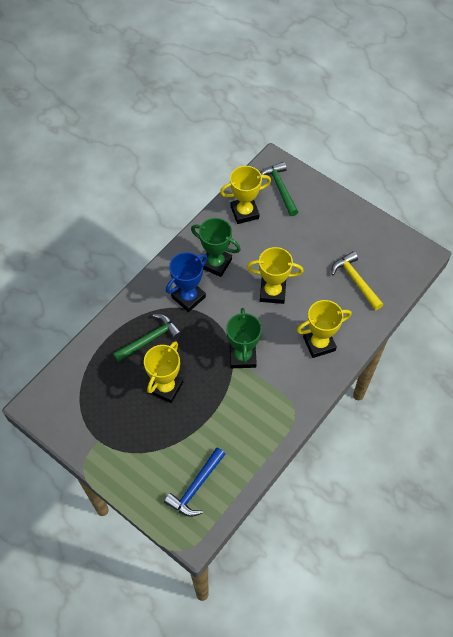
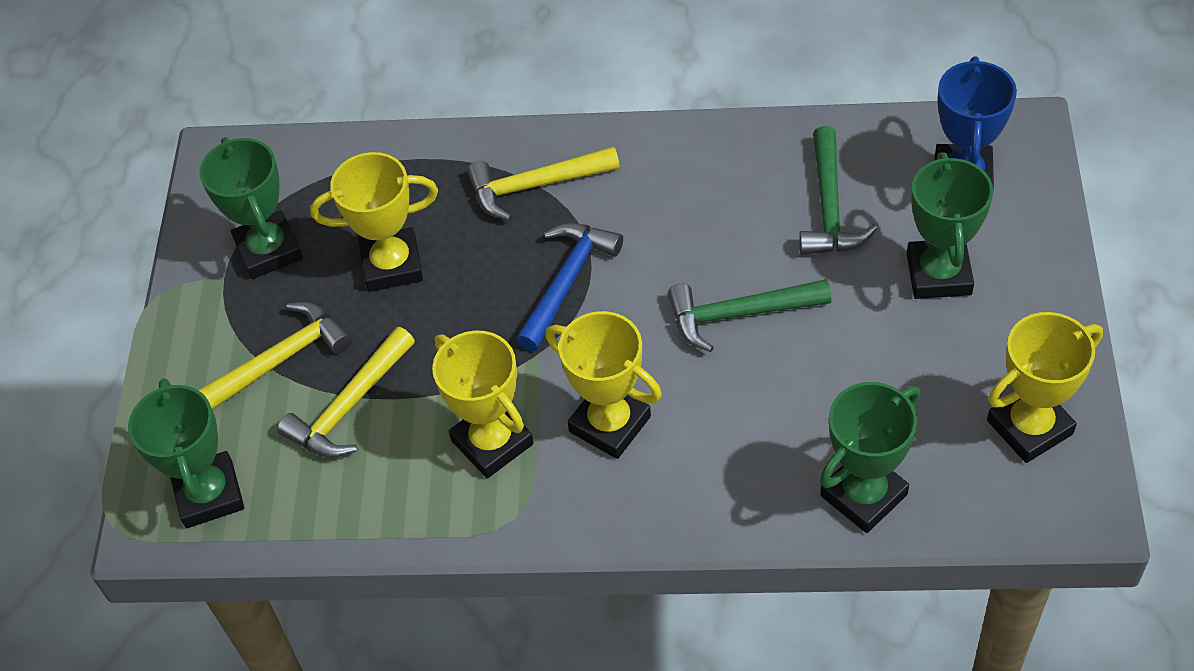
green trophy: [191,218,241,277] [226,308,262,368] = 2 -> [128,378,244,528] [199,137,303,279] [820,382,920,533] [907,152,993,299] = 4
yellow hammer: [331,251,383,310] = 1 -> [198,302,352,410] [277,327,415,458] [467,146,620,221] = 3

